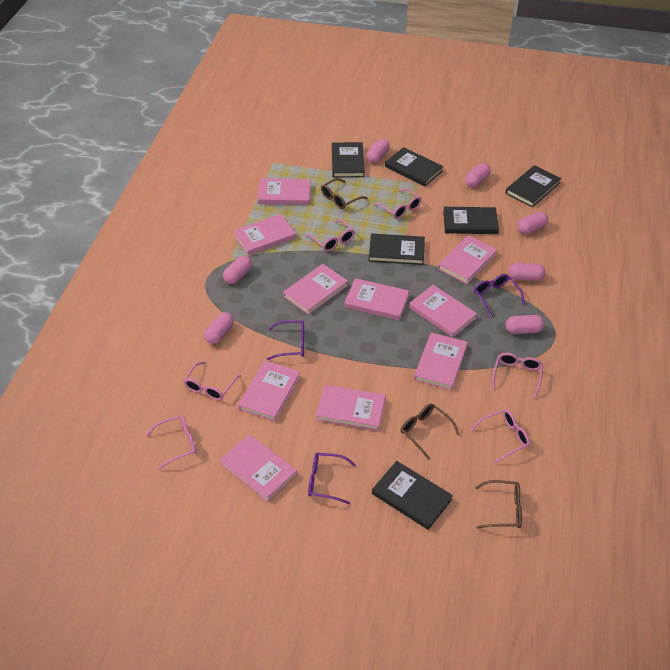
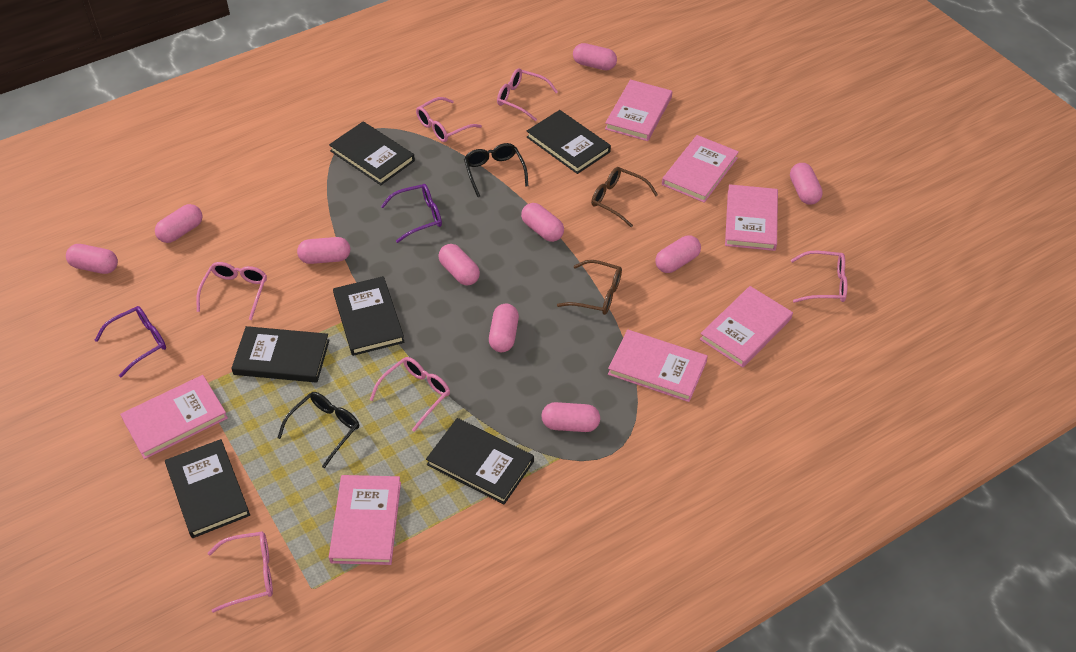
black glasses: none = 0 -> [277,392,359,469] [464,143,528,197] = 2
brown glasses: [321,178,368,209] [400,404,460,459] [475,480,522,529] = 3 -> [557,260,622,315] [591,167,658,227] = 2
pink book: [220,434,297,502] [233,214,296,255] [238,360,300,422] [257,178,310,205] [283,264,348,315] [316,385,386,431] [344,278,409,320] [409,285,477,337] [414,332,467,390] [438,235,497,284] = 10 -> [120,375,228,459] [329,475,401,565] [605,79,672,141] [608,329,708,402] [662,135,739,203] [700,286,793,368] [725,184,778,251] = 7
pink capsule: [204,312,234,344] [223,256,252,284] [367,139,389,163] [465,163,491,187] [505,315,544,334] [508,263,545,281] [517,212,548,234] = 7 -> [66,244,118,274] [155,204,202,243] [297,237,350,264] [438,244,480,285] [489,304,519,352] [521,203,564,242] [541,402,600,432] [573,43,617,70] [655,235,701,273] [790,163,823,205] = 10
purple glasses: [267,320,304,360] [308,453,356,504] [474,274,525,317] = 3 -> [94,306,166,377] [381,184,442,243] = 2

